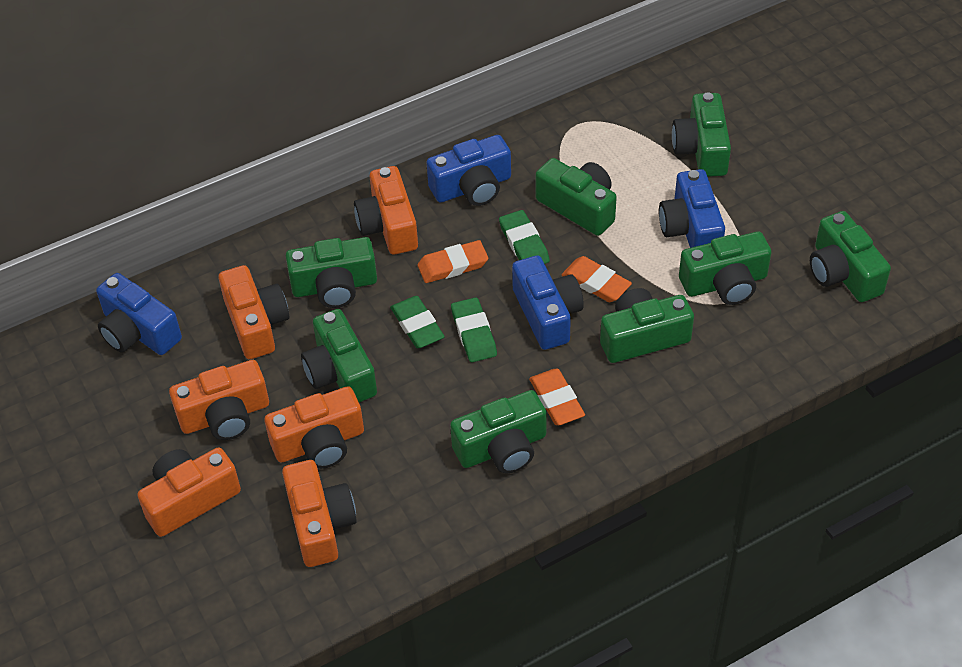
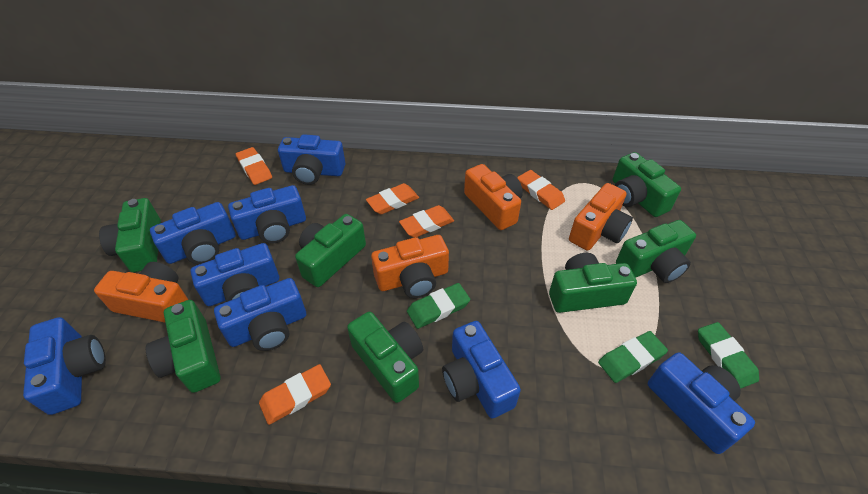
blue camera: [96,273,182,355] [427,135,511,206] [512,255,584,350] [659,169,725,248] = 4 -> [23,317,106,415] [150,202,236,264] [191,243,279,306] [214,278,306,351] [228,185,306,244] [278,134,346,185] [442,321,521,418] [648,352,755,454] = 8
green camera: [286,237,377,308] [301,309,377,402] [450,390,547,473] [536,158,617,236] [600,288,694,363] [672,92,731,177] [679,232,771,305] [810,211,891,302] = 8 -> [99,198,161,272] [146,300,220,393] [295,214,366,287] [347,312,423,403] [549,253,637,313] [613,152,681,217] [616,220,696,283] = 7
orange camera: [137,447,241,537] [169,360,269,440] [219,265,289,359] [264,386,364,469] [282,460,357,567] [354,166,418,255] = 6 -> [94,262,188,323] [371,235,449,298] [464,164,523,230] [569,183,633,251] = 4
orange eraser: [417,240,488,283] [529,369,585,425] [561,256,632,302] = 3 -> [236,147,272,185] [259,364,331,425] [366,183,419,214] [399,205,454,238] [517,170,565,210] = 5

